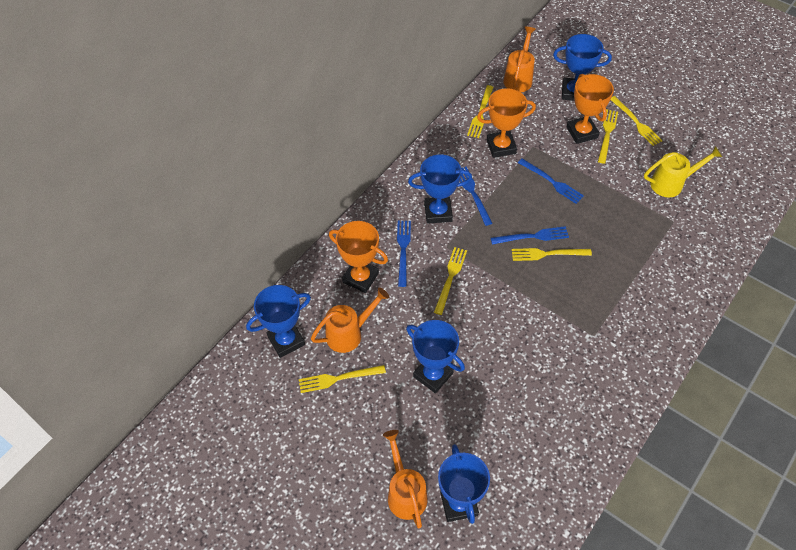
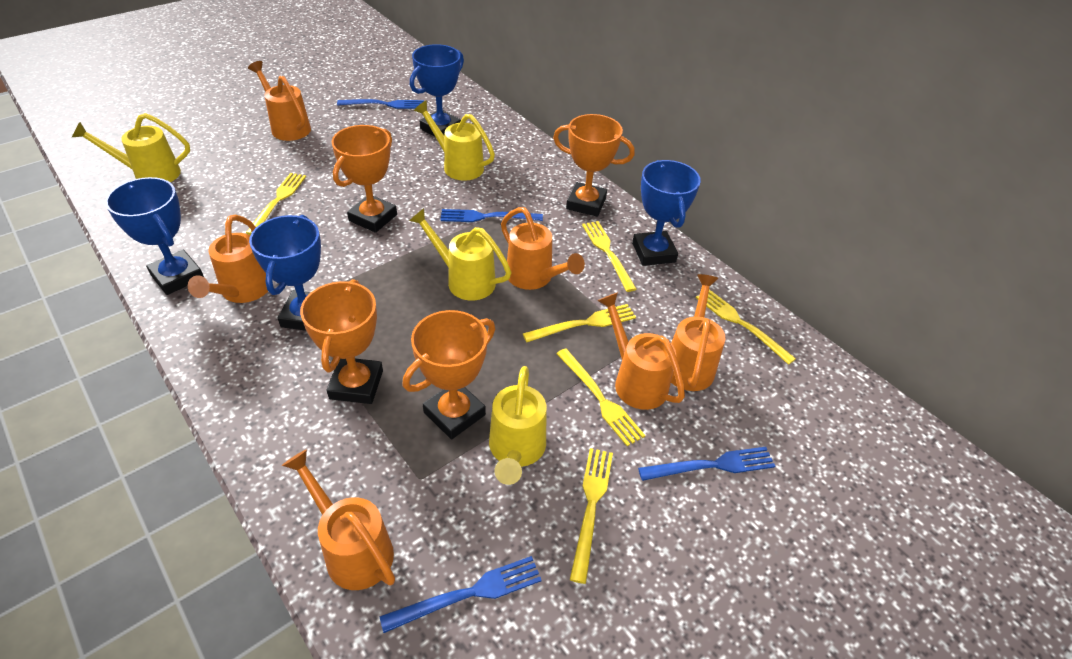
blue trophy: [246,285,311,358] [406,320,465,393] [408,155,472,224] [438,444,490,524] [553,34,612,101] = 5 -> [105,177,204,295] [249,215,321,331] [410,44,464,137] [632,160,701,266] = 4
orange trophy: [329,221,388,293] [477,88,536,158] [567,74,614,144] = 3 -> [300,279,383,404] [331,125,397,233] [402,310,495,439] [553,114,635,217] = 4
orange watering can: [311,287,389,353] [383,430,427,528] [503,27,536,92] = 3 -> [188,215,268,303] [248,61,311,141] [282,449,395,590] [501,207,585,290] [598,292,685,410] [671,274,725,391] = 6
yellow watering can: [644,146,722,197] = 1 -> [72,113,190,182] [409,208,511,301] [414,101,495,181] [489,366,546,485] = 4

